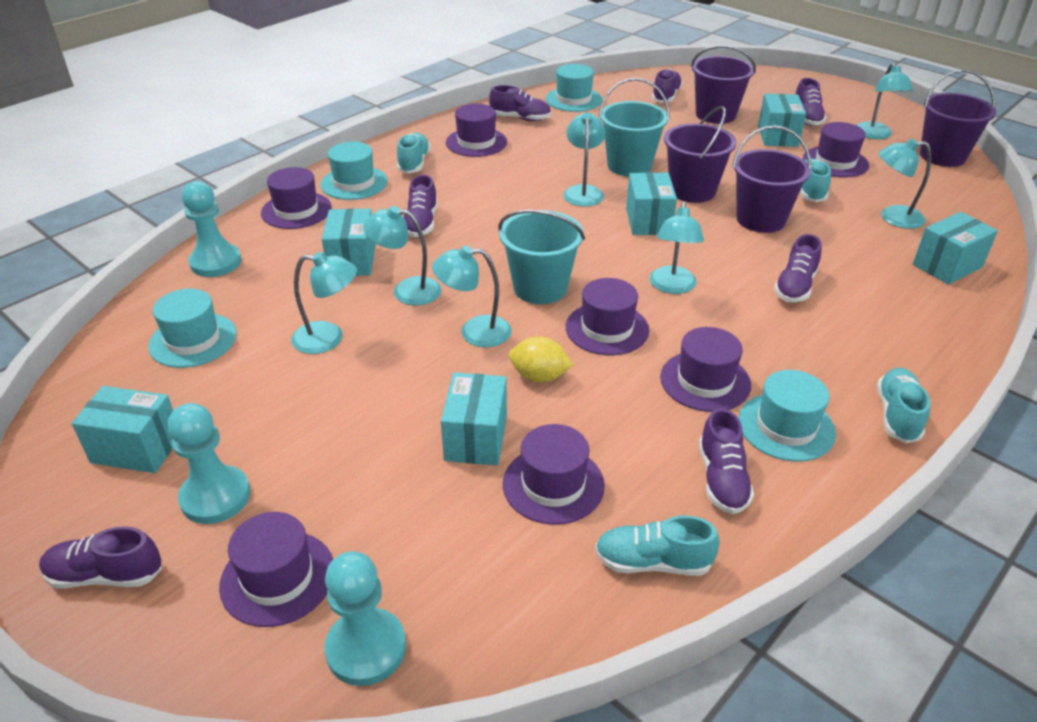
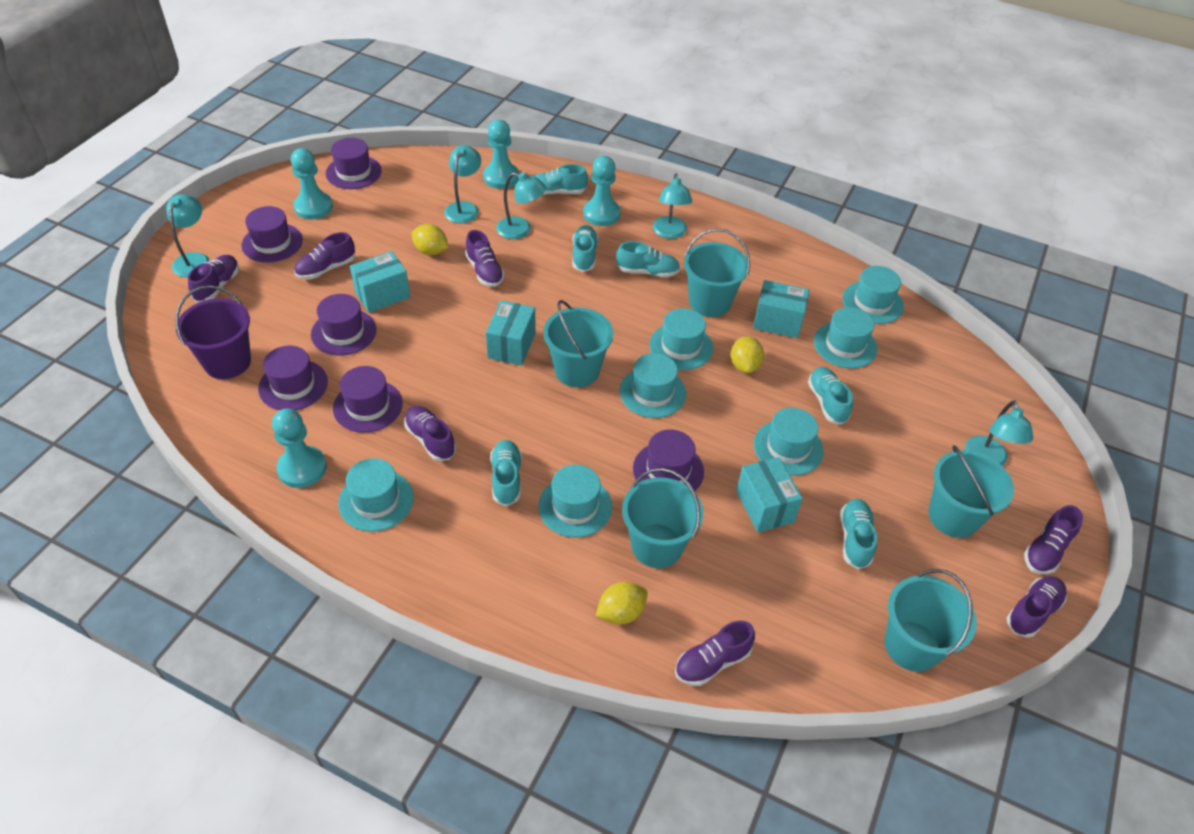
purple bucket: [664,106,737,203] [691,45,756,124] [732,125,811,233] [920,70,996,167] = 4 -> [175,285,251,379] = 1
purple hat: [219,512,333,627] [261,167,332,229] [446,104,507,157] [503,424,605,525] [566,278,649,355] [660,327,751,412] [803,122,869,178] = 7 -> [241,206,303,263] [258,345,328,410] [311,294,377,356] [326,138,382,189] [333,366,403,433] [633,429,704,491] = 6
turquoise box: [72,386,173,473] [322,209,376,276] [441,373,507,465] [626,172,677,235] [758,94,806,147] [913,212,998,285] = 6 -> [350,251,410,313] [486,300,536,366] [736,457,803,533] [753,280,809,338] = 4
turquoise bucket: [499,210,585,304] [599,78,670,176] = 2 -> [543,300,613,387] [622,468,703,568] [684,229,750,317] [885,569,977,672] [929,445,1014,538] = 5
turquoise hat: [148,288,237,368] [320,142,388,200] [546,64,602,112] [738,370,836,462] = 4 -> [338,458,414,532] [538,465,612,537] [620,353,686,418] [649,308,713,370] [754,407,824,476] [814,307,878,368] [842,266,904,324] = 7
turquoise lamp: [291,252,357,354] [363,206,441,305] [432,246,512,347] [563,112,605,206] [649,202,704,294] [856,63,913,139] [879,139,931,229] = 7 -> [166,194,210,277] [444,145,481,223] [496,172,546,239] [653,173,692,239] [965,400,1033,466] = 5
turquoise pawn: [168,403,251,524] [182,181,242,277] [324,551,406,686] = 3 -> [272,409,327,488] [291,148,333,219] [483,120,519,189] [583,156,620,226] = 4
turquoise shoe: [397,133,431,173] [595,515,720,576] [800,158,831,202] [877,368,930,443] = 4 -> [490,440,522,506] [534,164,588,195] [572,225,598,272] [616,241,680,278] [808,367,853,425] [840,499,877,569] = 6
yellow lemon: [509,337,573,382] = 1 -> [412,224,448,255] [596,582,648,624] [730,336,764,373] = 3

